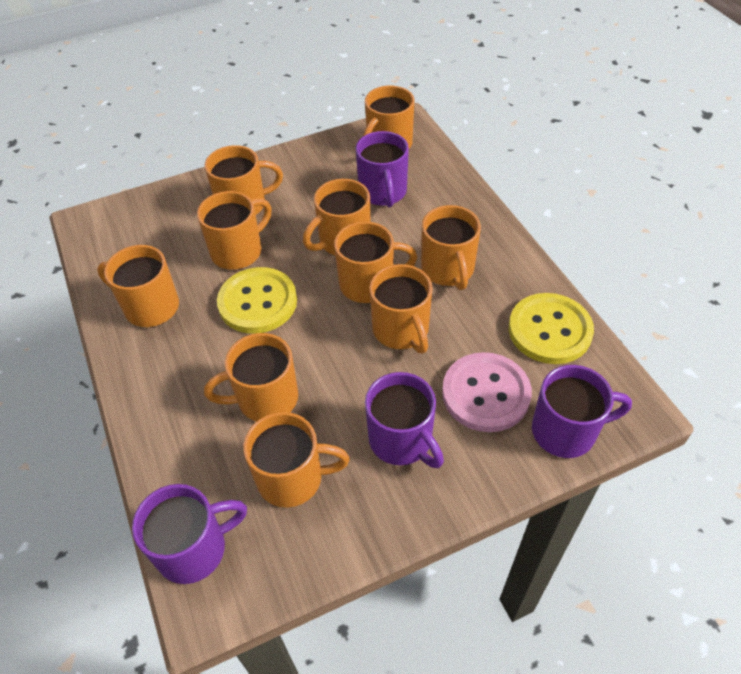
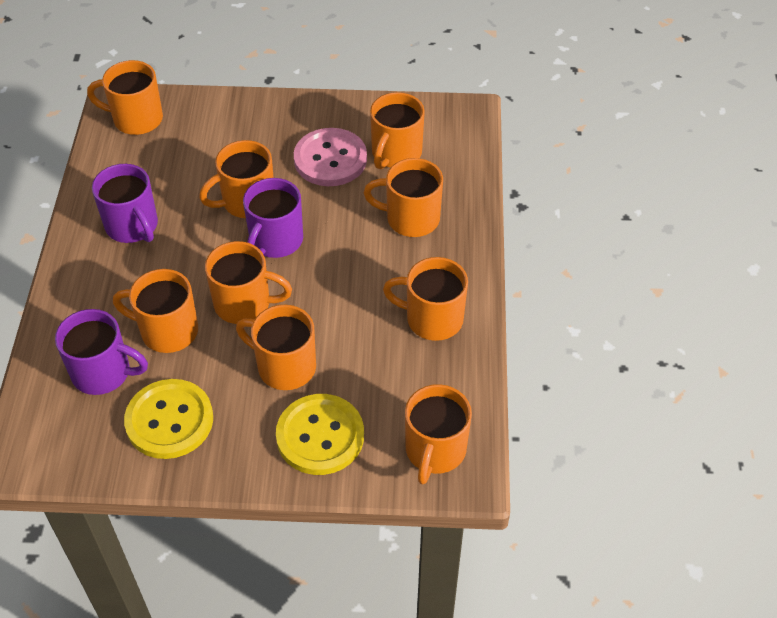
orange mug: [97,245,179,327] [197,191,271,270] [204,333,298,421] [205,145,283,215] [243,412,350,508] [303,179,370,255] [334,221,417,303] [363,86,415,149] [369,264,433,353] [421,205,481,290] = 10 -> [87,60,163,135] [113,269,198,353] [199,140,274,218] [205,241,292,324] [236,305,316,390] [364,158,443,237] [370,92,425,170] [383,257,468,341] [405,384,472,484] = 9
purple mug: [132,484,247,584] [356,131,409,207] [365,372,444,468] [532,365,632,458] = 4 -> [55,309,148,395] [92,164,158,243] [243,178,303,258] = 3

